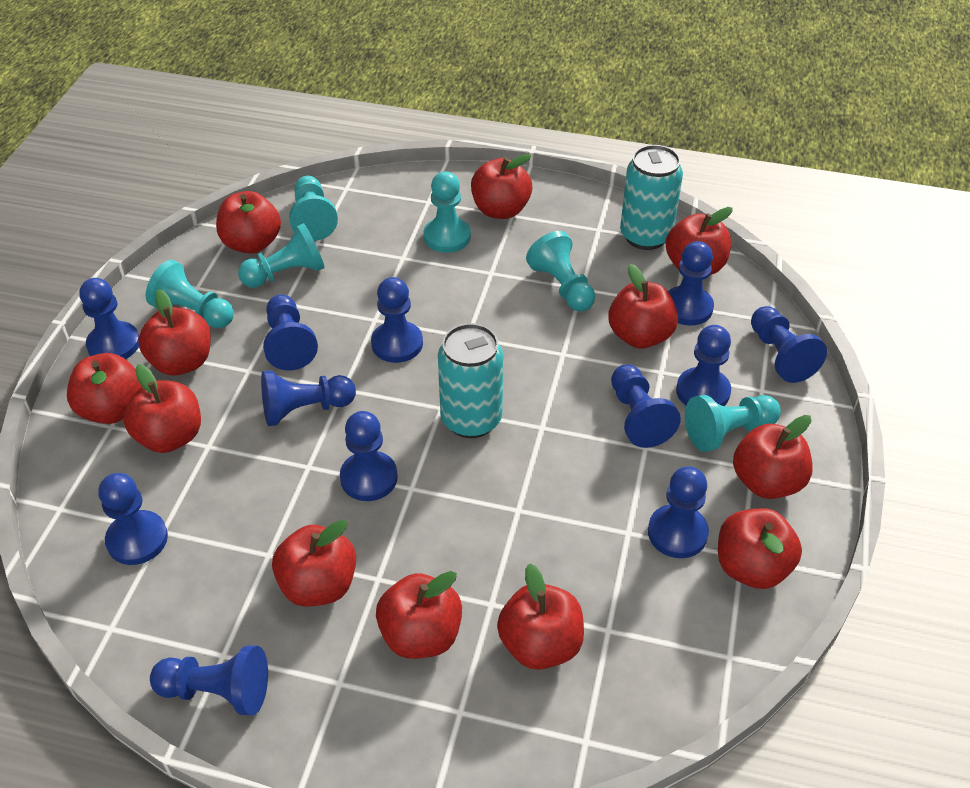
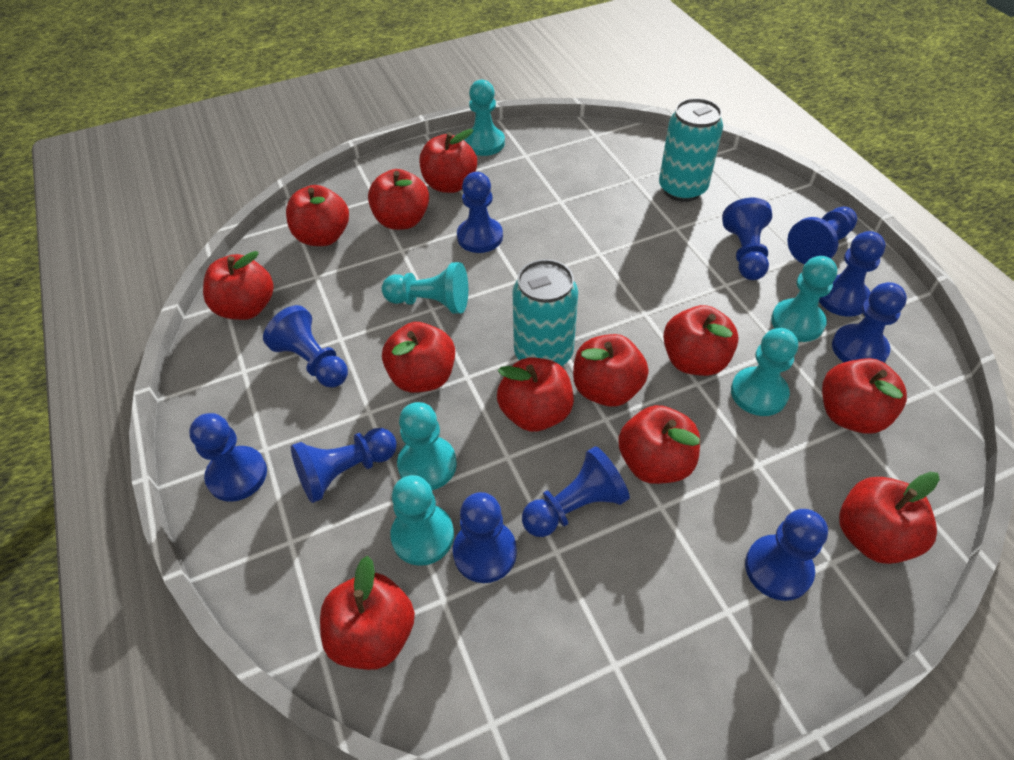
blue pawn: [79,278,139,359] [98,473,168,565] [150,645,268,715] [261,370,356,426] [263,295,318,370] [340,411,398,501] [371,277,423,363] [611,365,681,448] [648,466,709,558] [668,241,714,326] [676,325,731,406] [751,306,827,383] = 12 -> [189,413,267,502] [263,305,348,387] [291,428,397,503] [453,492,517,583] [457,172,503,253] [522,446,630,537] [722,198,772,280] [745,509,828,601] [788,207,857,264] [819,231,886,317] [832,282,907,362] = 11

